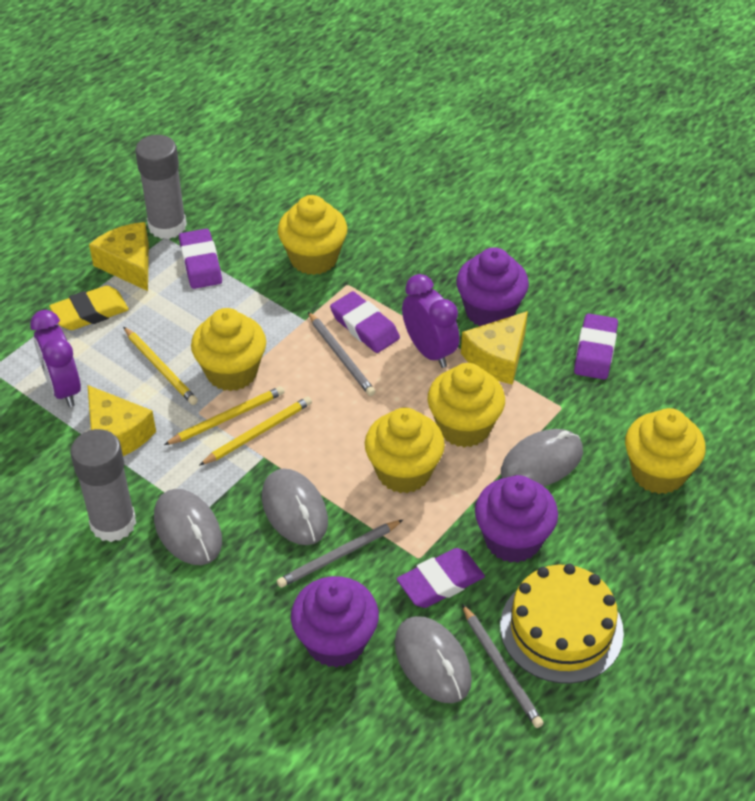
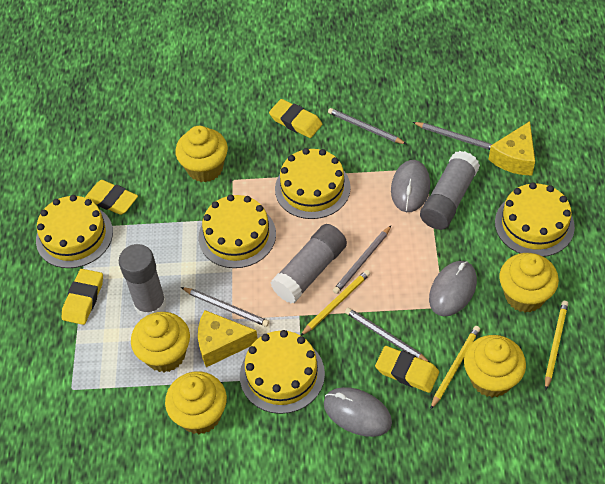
grey glue stick: [70,429,136,542] [135,135,187,239] = 2 -> [119,244,166,317] [270,224,347,304] [420,151,480,230] = 3
grey mouse: [154,489,222,565] [262,468,328,545] [395,616,472,703] [501,429,583,486] = 4 -> [324,387,392,437] [391,160,430,212] [429,261,477,316] = 3
grey pencil: [277,520,403,588] [308,312,376,396] [462,604,544,728] = 3 -> [181,287,269,327] [328,108,406,144] [333,226,391,294] [345,308,429,362] [413,122,492,150] = 5
purple clock: [30,310,81,407] [402,274,460,368] = 2 -> none = 0
purple cupcake: [291,576,379,668] [456,247,529,326] [475,475,558,563] = 3 -> none = 0
purple eraser: [179,229,222,289] [330,291,400,353] [397,548,485,608] [574,313,618,380] = 4 -> none = 0
yellow cake: [500,564,624,684] = 1 -> [36,195,113,268] [199,195,276,268] [240,330,325,414] [275,148,351,219] [495,182,575,257] = 5
yellow cheese: [87,385,156,456] [89,222,149,291] [461,311,528,385] = 3 -> [198,310,258,367] [488,121,535,176] = 2
yellow eraser: [49,285,129,330] = 1 -> [62,269,103,325] [85,180,138,215] [269,99,322,138] [375,346,439,393] = 4

